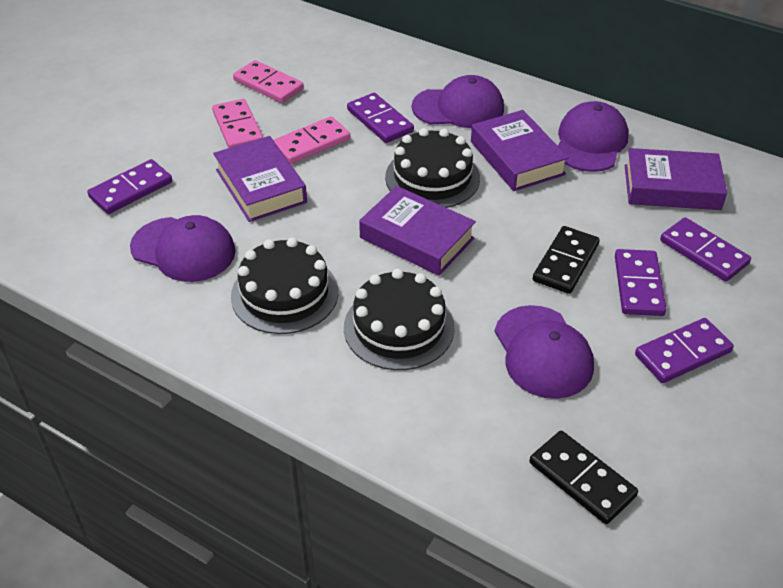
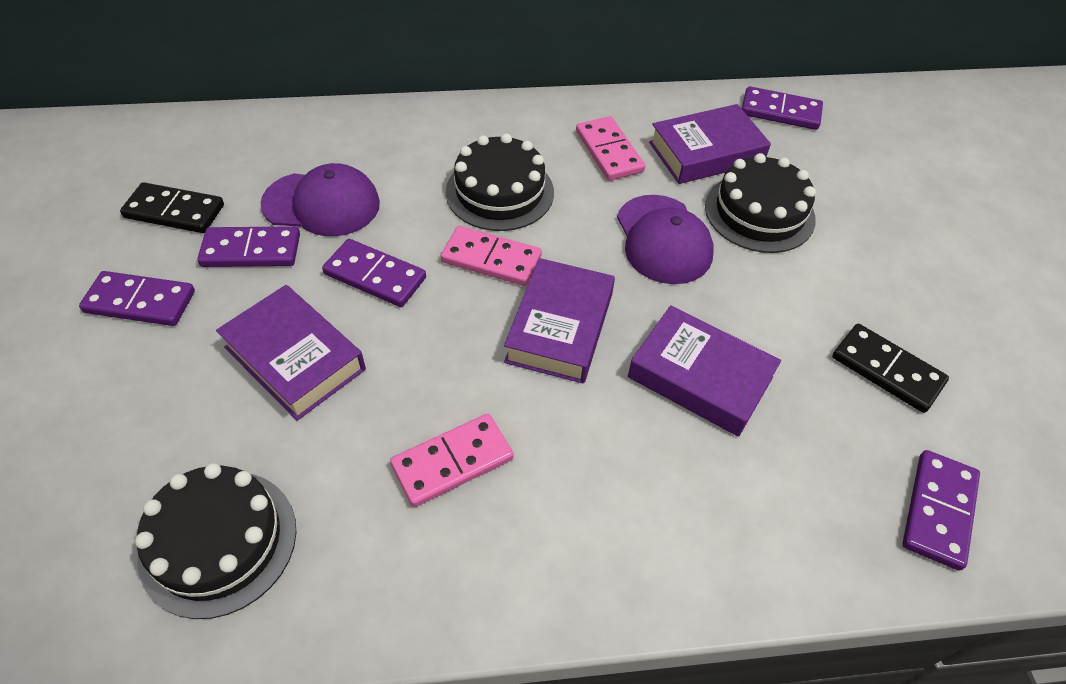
purple cap: [130,215,236,282] [412,75,504,128] [495,305,594,399] [558,101,629,172] = 4 -> [260,163,380,236] [617,195,714,284] = 2

